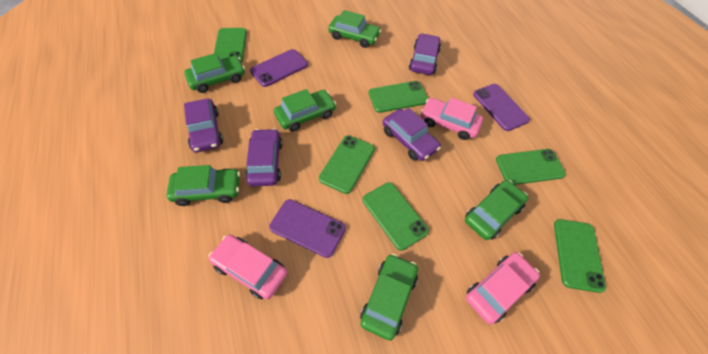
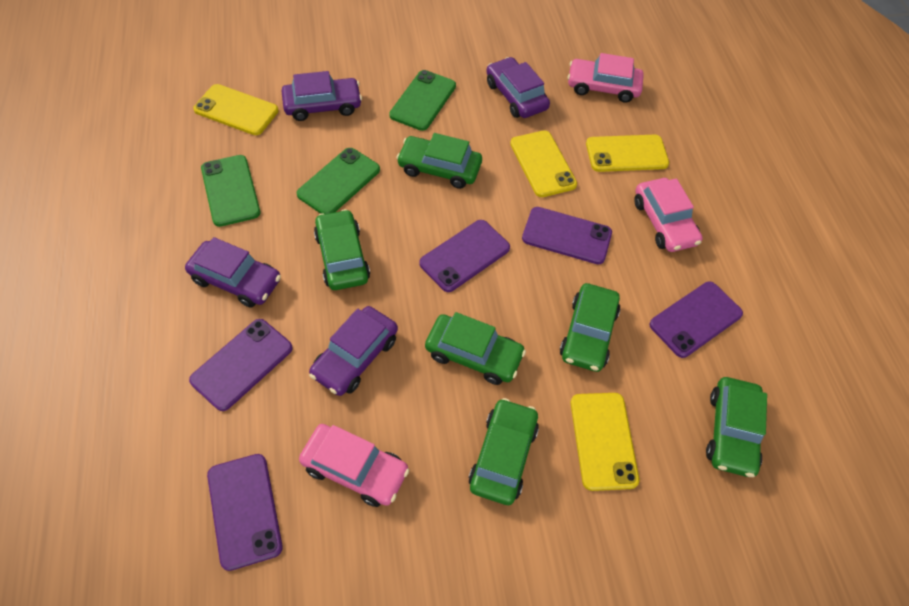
green phone: [214,28,247,63] [319,135,375,194] [363,182,429,251] [369,81,428,113] [496,149,566,185] [554,219,606,293] = 6 -> [201,155,261,227] [297,148,380,214] [389,70,456,131] = 3
purple phone: [250,49,308,87] [269,199,346,258] [473,84,530,131] = 3 -> [189,319,293,411] [207,454,283,571] [419,220,510,292] [522,207,612,264] [649,281,743,358] = 5
yellow phone: none = 0 -> [193,84,279,135] [510,130,577,197] [570,393,639,491] [586,135,669,172] = 4

